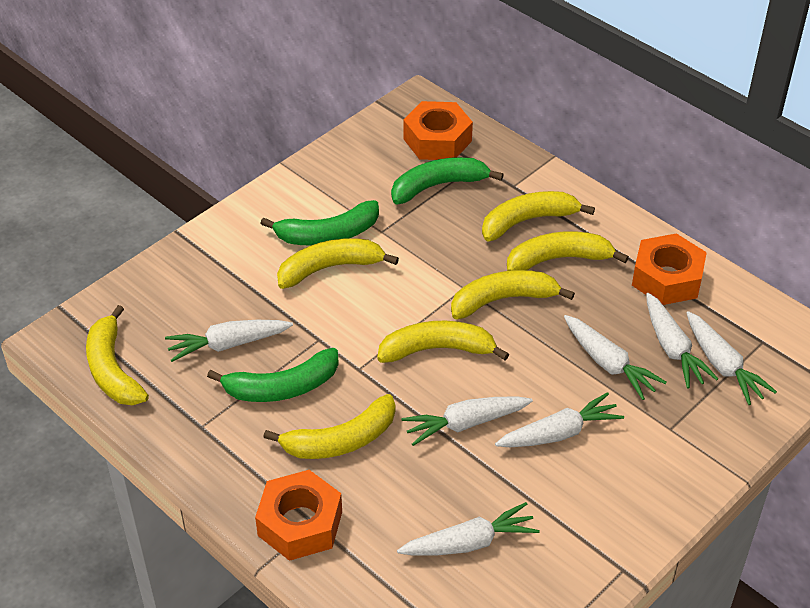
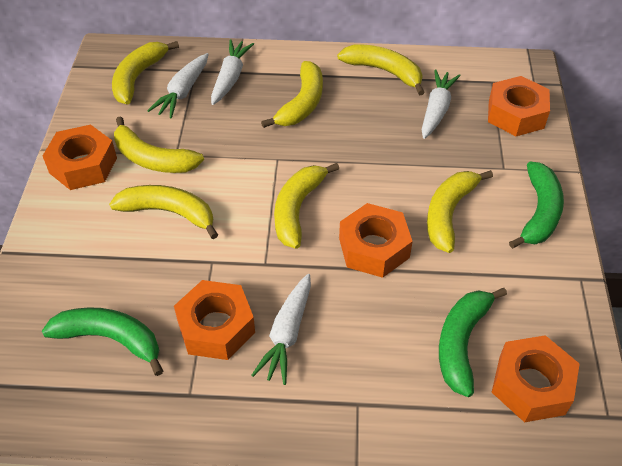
orange nut: [255,470,342,561] [403,101,473,160] [632,233,707,305] = 3 -> [43,125,117,190] [174,280,255,360] [339,203,413,278] [488,76,550,136] [492,335,580,422] = 5
white carrot: [165,320,293,362] [397,502,539,556] [401,397,533,446] [495,392,624,447] [564,315,667,400] [646,293,718,388] [687,311,777,405] = 7 -> [147,53,209,118] [211,40,254,105] [252,274,311,385] [422,69,461,139] = 4

